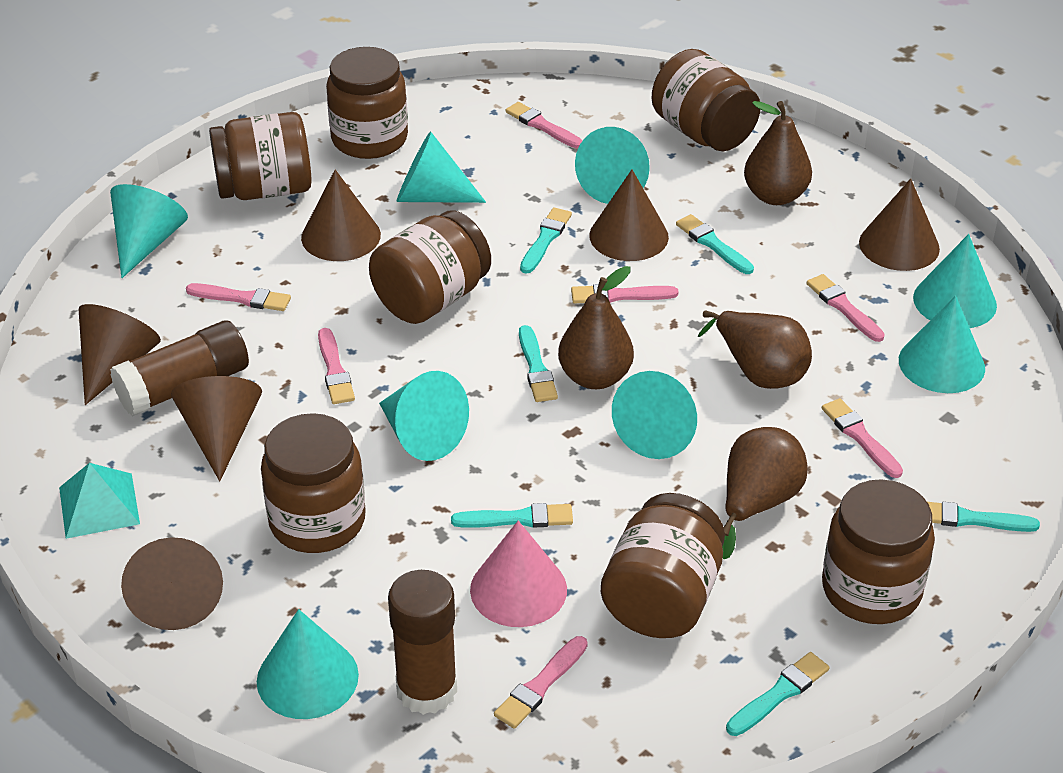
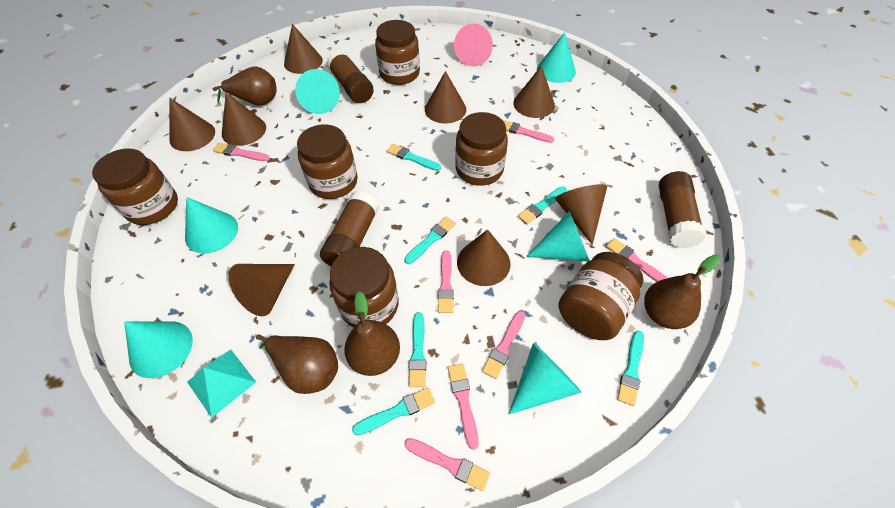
brown cone: [79,304,161,405] [121,537,223,630] [171,376,262,481] [301,169,381,261] [589,170,669,261] [859,179,940,271] = 6 -> [169,98,215,151] [222,93,266,146] [229,264,295,316] [284,24,323,74] [425,71,466,123] [457,229,510,286] [513,66,555,118] [555,184,607,245] = 8
brown glue stick: [110,320,249,416] [388,570,457,715] = 2 -> [320,191,379,266] [326,50,374,103] [659,171,705,248] = 3
brown jar: [209,112,312,200] [261,413,366,553] [326,47,408,159] [369,210,491,324] [601,493,725,638] [652,49,760,151] [822,479,935,624] = 7 -> [92,149,178,225] [297,124,358,199] [330,247,399,327] [375,20,420,85] [455,112,508,186] [559,252,644,340] = 6
turquoise cone: [110,184,188,278] [257,609,359,719] [379,371,469,461] [396,131,486,203] [575,127,650,204] [612,371,697,459] [899,296,985,393] [913,234,997,328] = 8 -> [124,321,193,378] [185,197,238,254] [295,69,340,114] [509,343,582,414] [526,211,590,262] [537,32,576,83] = 6

